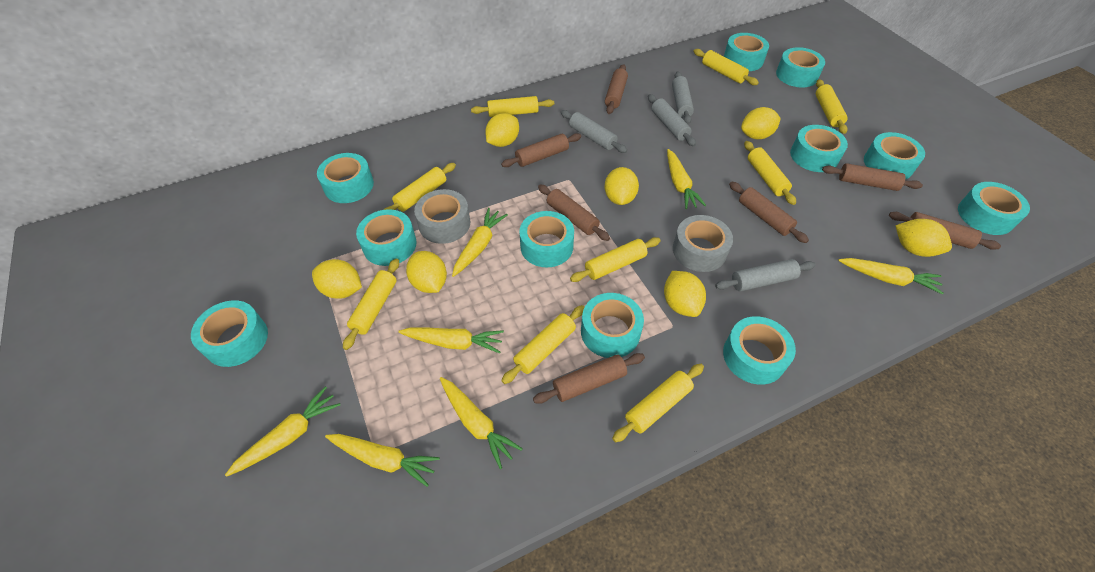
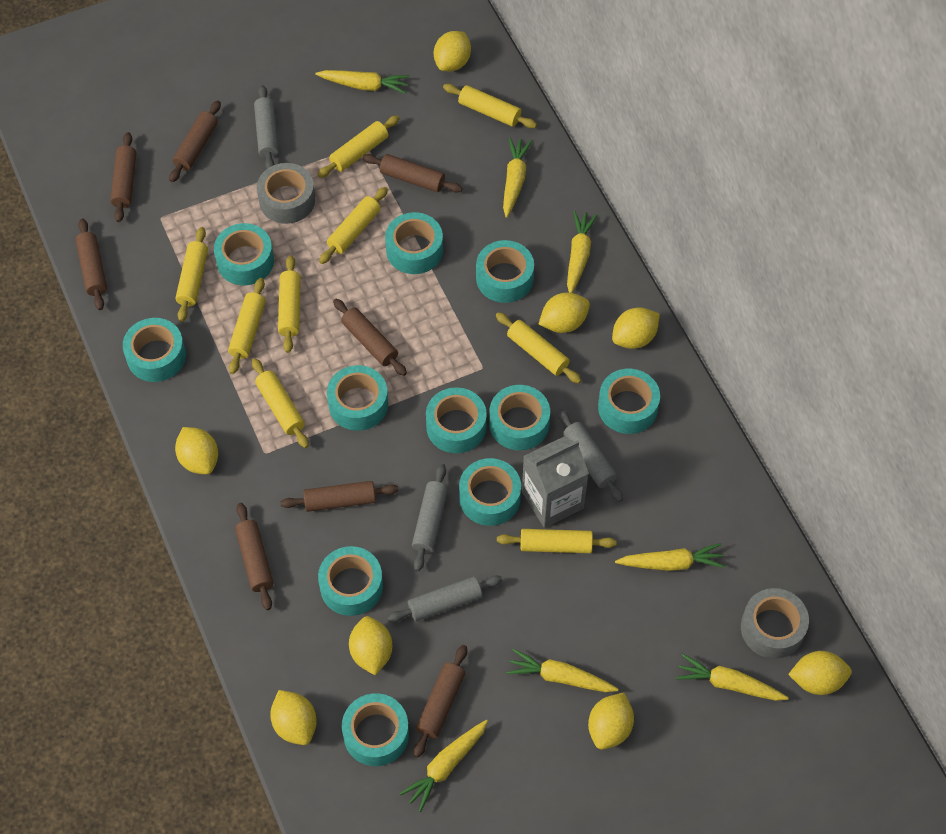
brown rolling pin: [501,133,581,167] [533,353,645,404] [538,184,610,241] [605,64,628,114] [729,182,809,243] [822,163,923,191] [889,212,1001,250] = 7 -> [76,218,107,310] [110,132,136,222] [169,100,221,182] [235,503,273,610] [280,481,398,512] [333,299,407,376] [363,154,463,193] [414,645,467,758] = 8
grey carton: none = 0 -> [522,436,589,528] = 1
yellow lemon: [312,259,362,299] [406,251,447,293] [485,113,519,147] [604,167,639,205] [664,271,706,317] [741,107,781,139] [895,219,952,257] = 7 -> [175,427,218,474] [270,690,317,745] [349,616,392,675] [434,31,471,71] [539,292,590,333] [588,692,634,750] [612,307,660,349] [788,651,852,695] = 8

